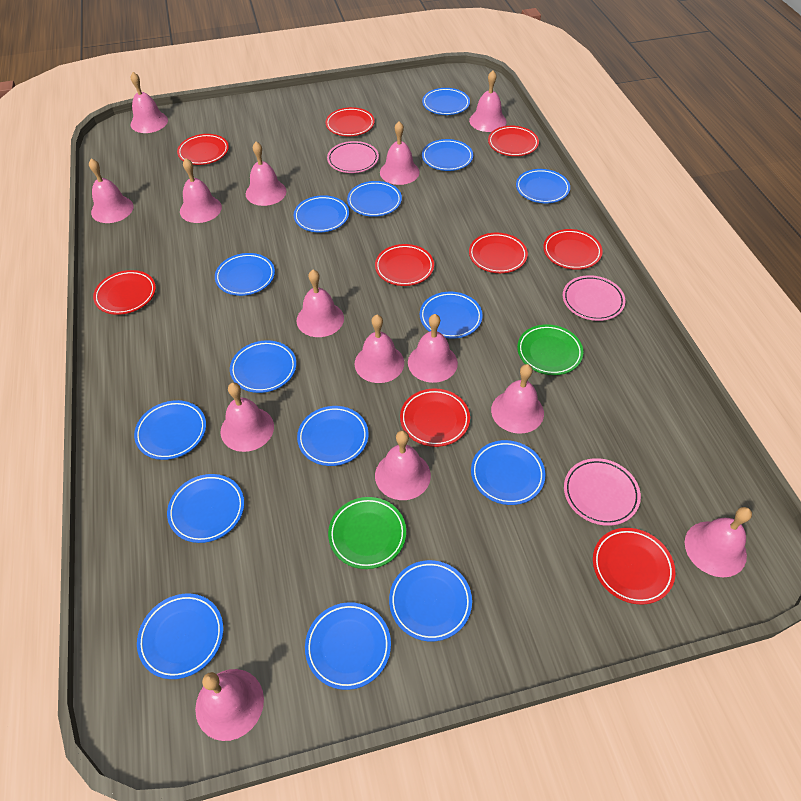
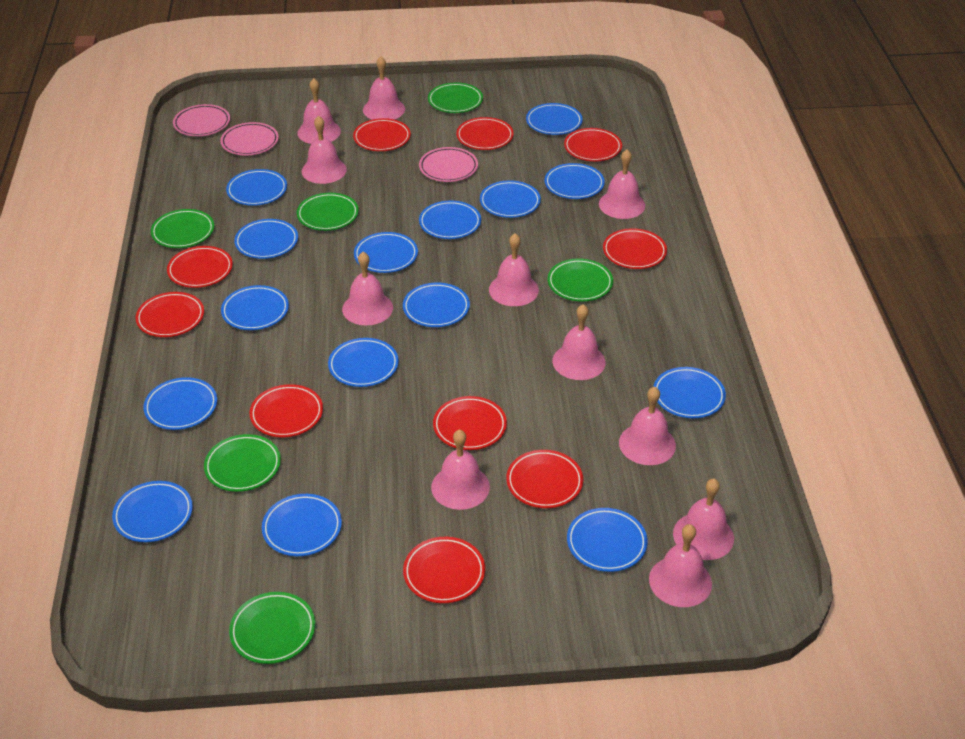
green plate: [328,497,406,569] [517,324,584,375] = 2 -> [151,209,214,248] [204,434,281,492] [229,592,315,664] [297,193,359,231] [428,82,483,113] [548,259,613,302] = 6
pink bell: [89,158,134,223] [131,72,168,133] [180,158,222,223] [195,669,264,741] [220,382,274,452] [246,142,287,206] [296,270,344,337] [355,315,404,383] [375,430,431,500] [380,121,420,185] [408,314,458,383] [469,71,506,132] [491,364,544,434] [685,507,752,577] = 14 -> [297,78,341,144] [302,116,347,184] [342,252,393,325] [363,56,405,120] [431,429,490,510] [489,233,539,306] [552,304,606,380] [599,150,645,219] [619,386,676,465] [649,524,712,607] [673,479,734,560] = 11
red plate: [93,270,156,315] [177,134,229,165] [325,107,375,136] [375,244,434,286] [400,388,470,447] [469,233,528,273] [488,126,539,156] [543,229,603,270] [593,528,675,605] = 9 -> [135,292,204,337] [167,246,233,288] [249,384,323,437] [353,118,411,151] [403,537,485,603] [433,396,507,450] [456,117,514,150] [506,450,583,508] [564,128,622,161] [603,228,667,269] = 10

